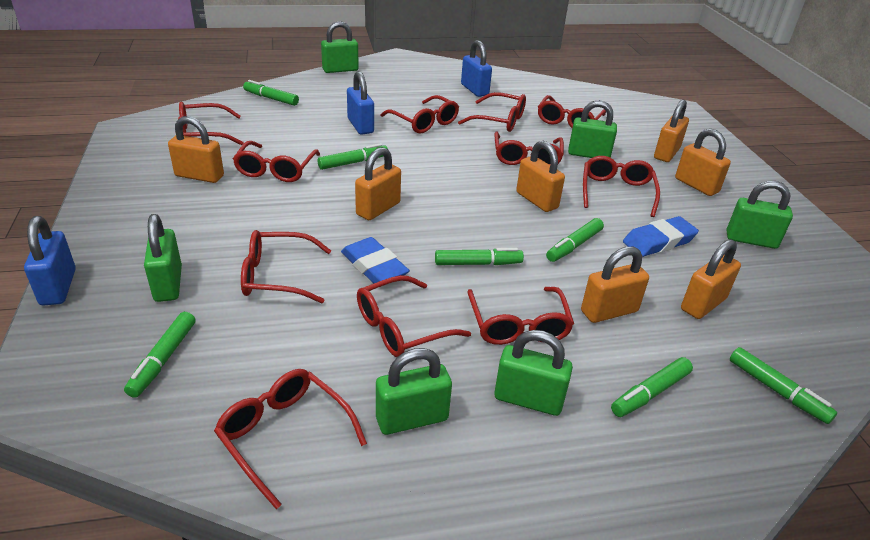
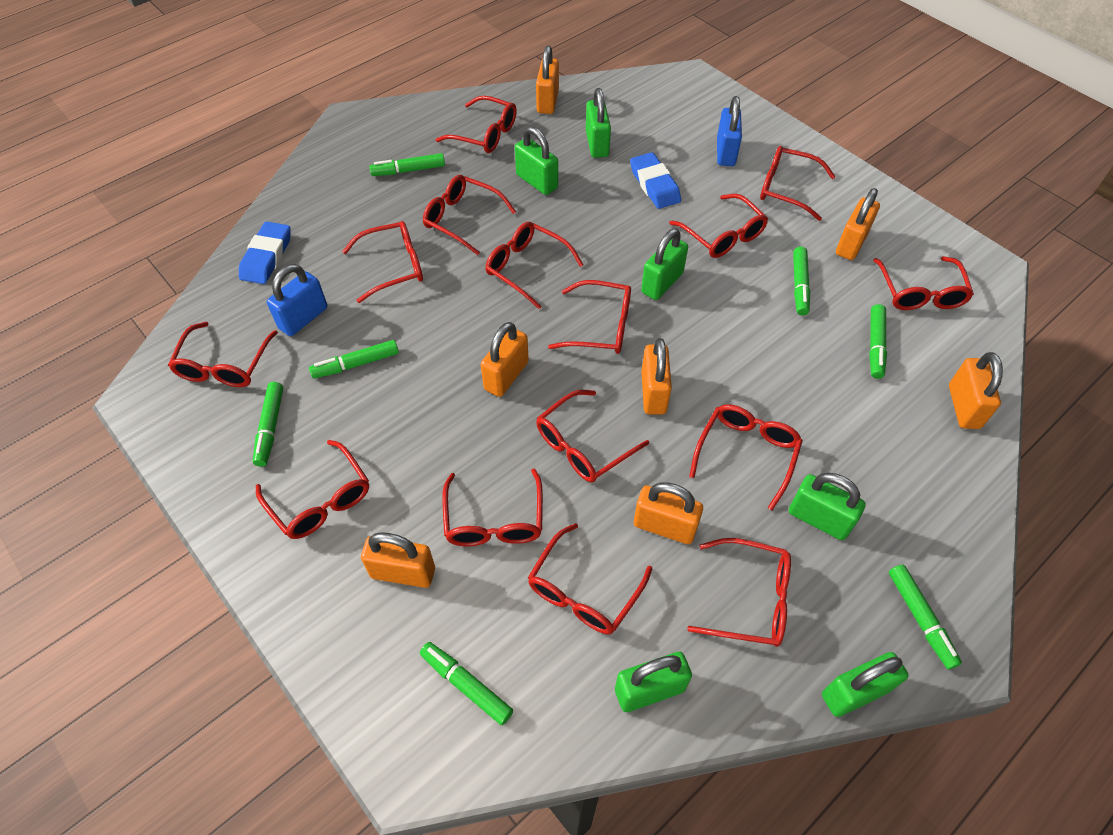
blue padlock: [24,216,76,305] [347,71,374,134] [461,40,492,97] = 3 -> [267,264,327,336] [717,96,742,166] = 2
red glasses: [178,102,244,145] [214,369,367,509] [233,141,320,182] [241,230,331,303] [357,275,471,357] [380,95,459,133] [458,92,526,132] [467,287,574,345] [494,132,564,165] [538,95,606,128] [583,156,660,217] = 11 -> [168,322,278,387] [256,440,369,539] [342,221,423,303] [423,175,516,255] [436,96,517,153] [442,468,543,546] [485,222,583,309] [528,523,652,634] [536,390,649,482] [548,280,631,354] [669,194,768,258] [687,538,791,647] [689,404,803,511] [760,146,836,221] [873,256,974,310] = 15

